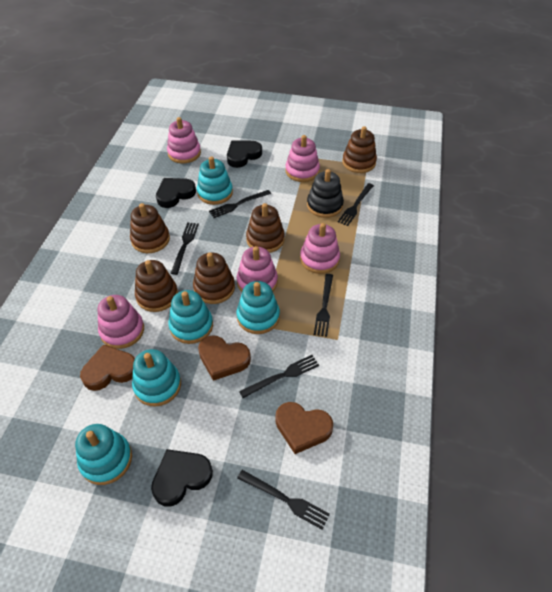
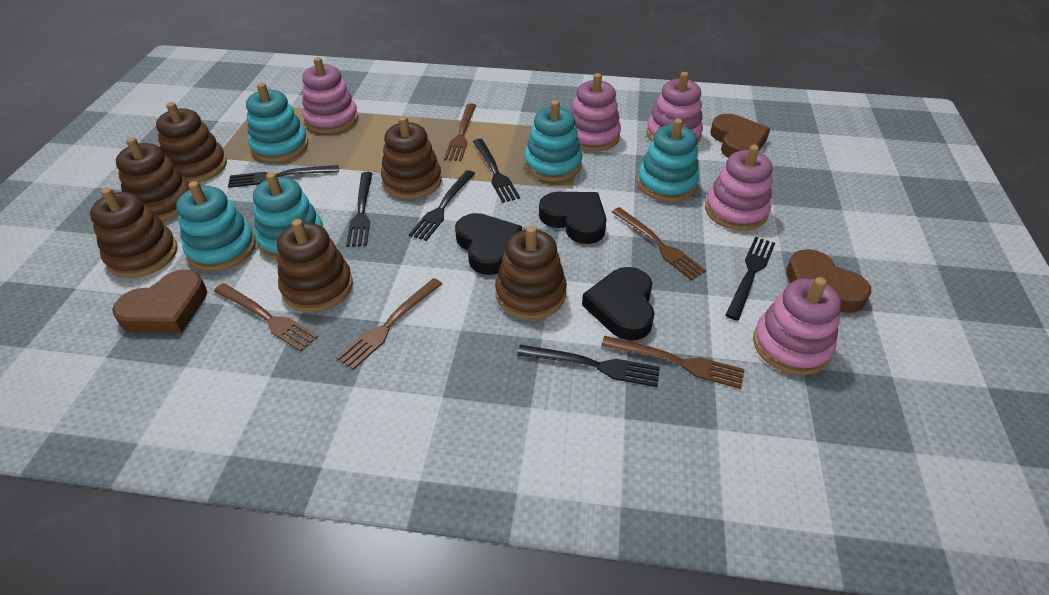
black stacking toy: [307,169,344,218] = 1 -> none = 0
brown fork: none = 0 -> [214,283,318,351] [336,278,442,370] [444,103,476,161] [601,336,745,389] [612,207,706,280] = 5
brown stacking toy: [130,203,170,253] [135,260,178,312] [193,252,235,304] [246,203,285,253] [342,126,377,173] = 5 -> [90,188,178,278] [116,137,190,221] [156,102,227,183] [277,219,353,312] [381,116,442,199] [495,226,567,320] = 6

